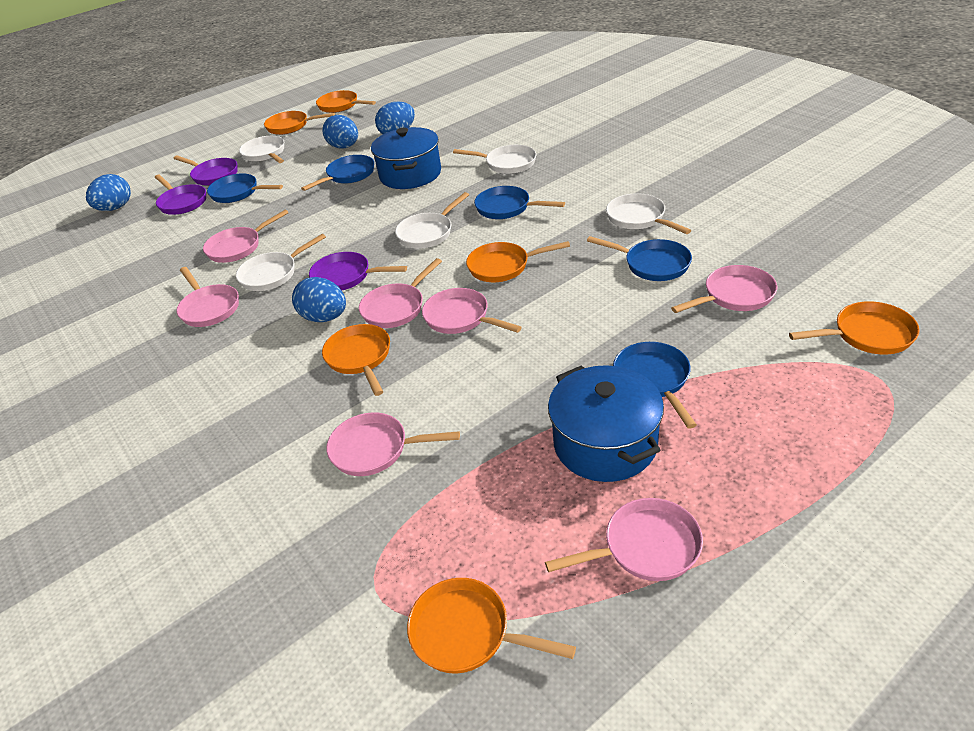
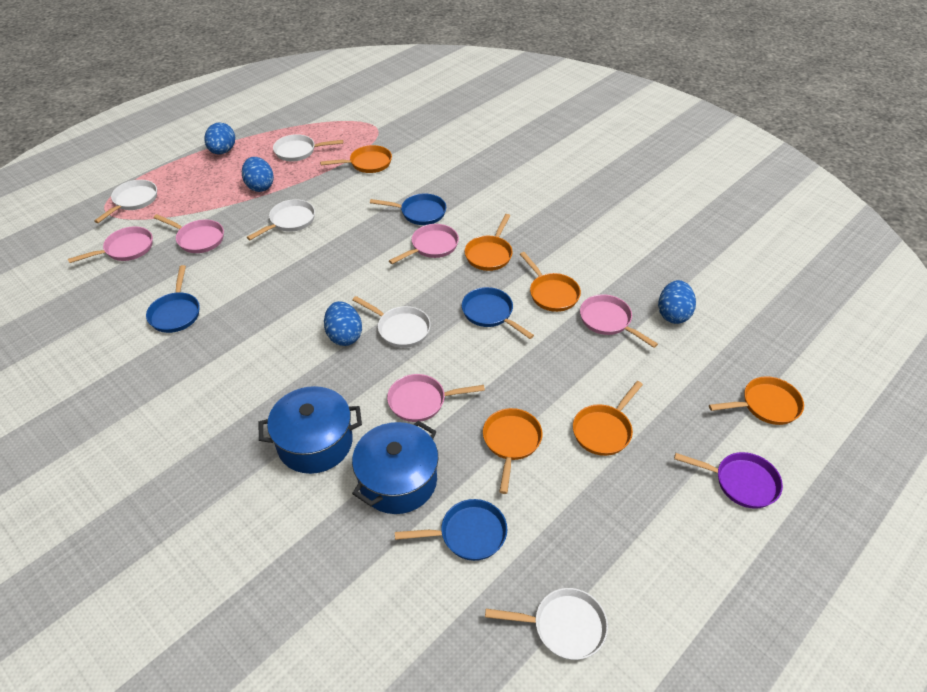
blue pan: [207,173,283,203] [301,155,374,191] [474,186,565,219] [587,236,692,281] [613,342,697,429] = 5 -> [146,265,200,333] [370,194,446,225] [395,499,507,561] [462,287,534,339] = 4
pink pan: [176,267,239,327] [203,210,289,263] [326,412,460,476] [359,258,442,328] [422,288,522,334] [545,498,703,581] [671,265,777,313] = 7 -> [68,227,153,263] [154,214,224,253] [387,374,485,422] [389,224,459,264] [580,294,658,348] = 5
purple pan: [155,174,206,215] [174,155,238,186] [309,252,407,290] = 3 -> [674,452,783,509] = 1

